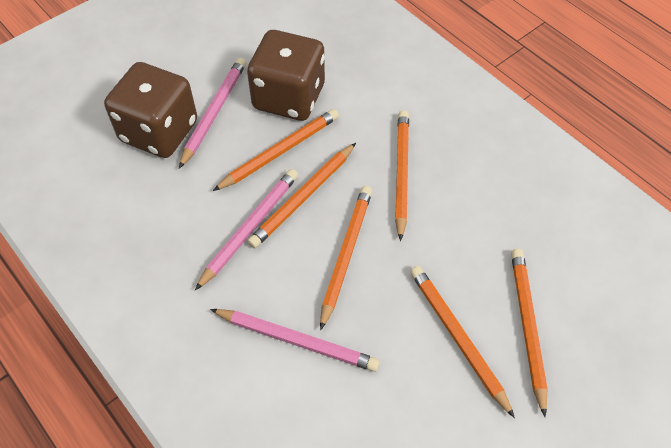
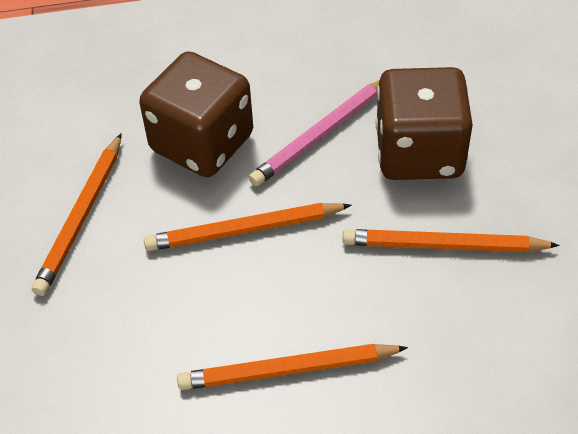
orange pencil: [213,109,339,191] [247,143,356,248] [320,186,372,330] [395,110,409,241] [410,266,515,418] [511,249,548,417] = 6 -> [32,133,122,296] [144,203,351,251] [177,344,408,390] [342,229,560,252] = 4
pink pencil: [179,58,246,169] [195,169,298,290] [210,309,380,372] = 3 -> [249,80,380,187] = 1

